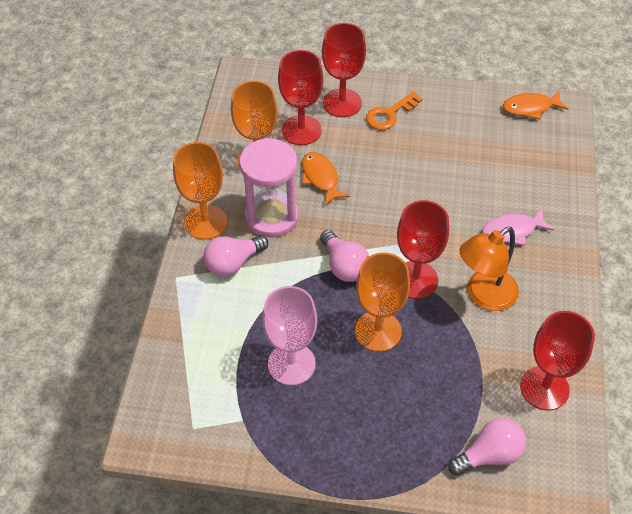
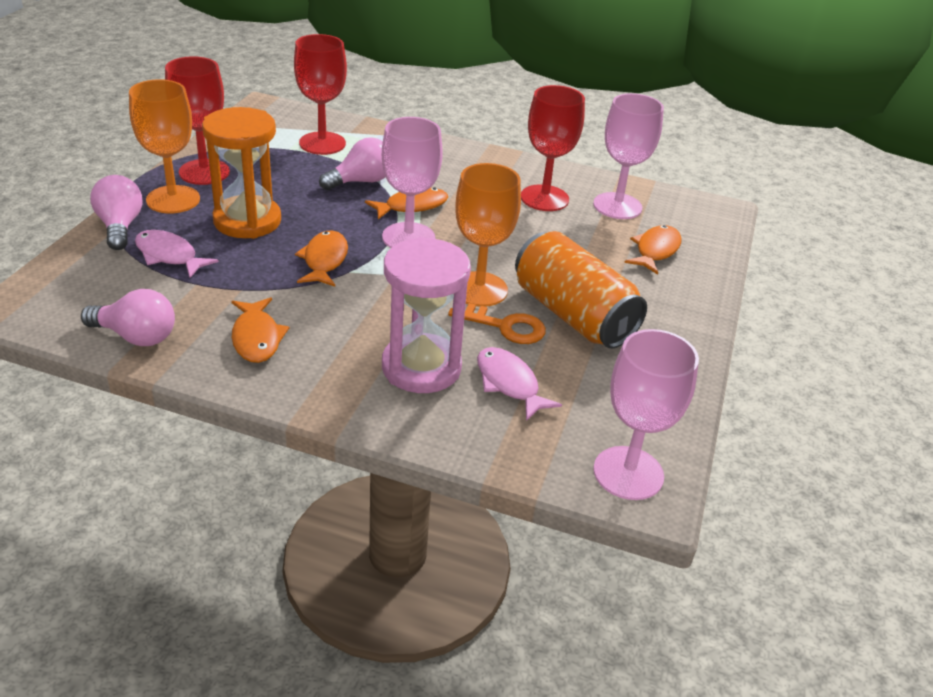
orange can: none = 0 -> [515,231,647,348] = 1
orange fish: [302,152,350,206] [503,91,568,120] = 2 -> [231,297,289,363] [295,230,348,287] [365,188,448,219] [624,225,682,274] = 4
orange goblet: [173,142,227,240] [231,81,278,168] [355,252,410,352] = 3 -> [129,79,200,213] [455,163,521,307] = 2
orange hourglass: none = 0 -> [202,107,281,239] = 1
orange lamp: [460,227,519,311] = 1 -> none = 0
pink fish: [482,209,554,246] = 1 -> [135,230,219,278] [477,347,562,421] = 2
pink goblet: [262,286,317,385] = 1 -> [382,117,443,248] [593,93,664,219] [593,329,699,500] = 3
red goblet: [278,50,323,145] [322,23,366,117] [397,200,449,299] [520,311,595,410] = 4 -> [165,56,230,185] [294,34,347,155] [521,85,585,211] = 3

